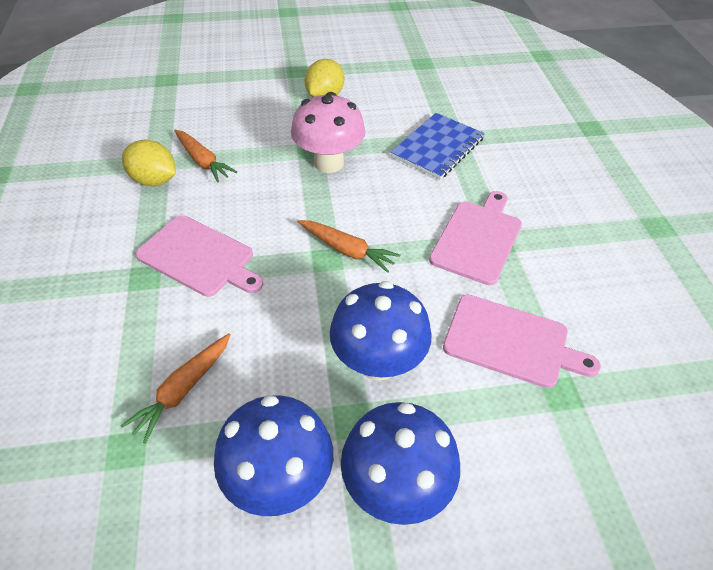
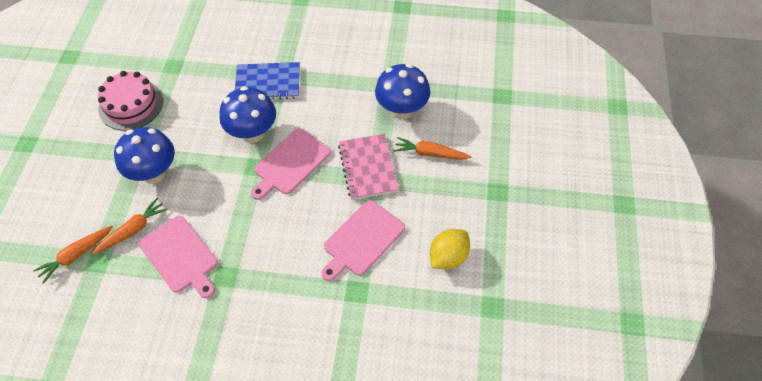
pink cake: none = 0 -> [98,71,163,131] = 1
pink mushroom: [291,92,365,173] = 1 -> none = 0
pink notebook: none = 0 -> [338,134,399,200] = 1
yellow lemon: [122,140,176,186] [305,59,344,97] = 2 -> [430,229,470,269] = 1

